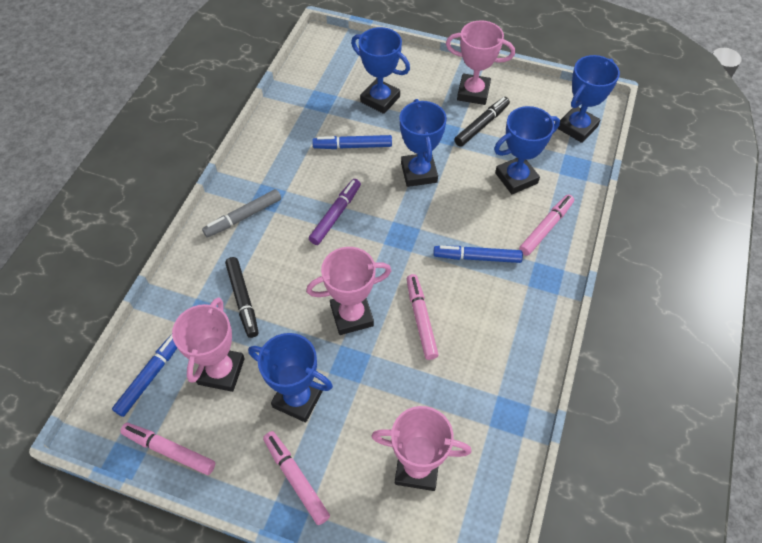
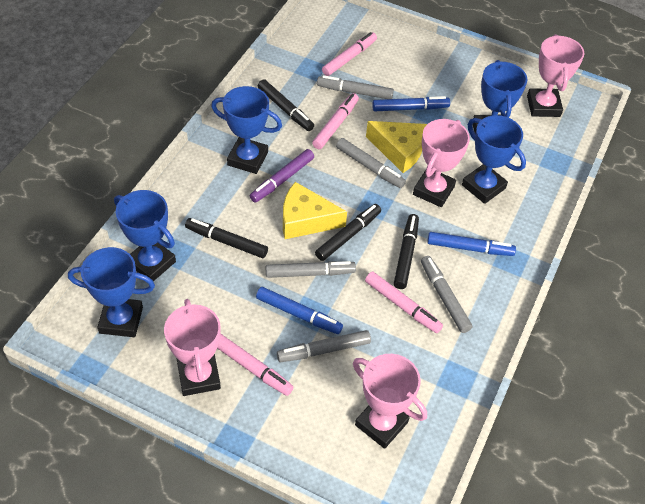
black marker: [225,257,259,338] [454,97,510,147] = 2 -> [185,218,268,258] [258,79,314,131] [315,204,381,261] [394,214,419,289] = 4
grey marker: [202,189,281,237] = 1 -> [266,261,356,278] [277,330,371,362] [317,75,394,99] [336,138,406,188] [421,256,472,333] = 5
yellow cheese: none = 0 -> [283,182,347,239] [366,121,427,173] = 2

